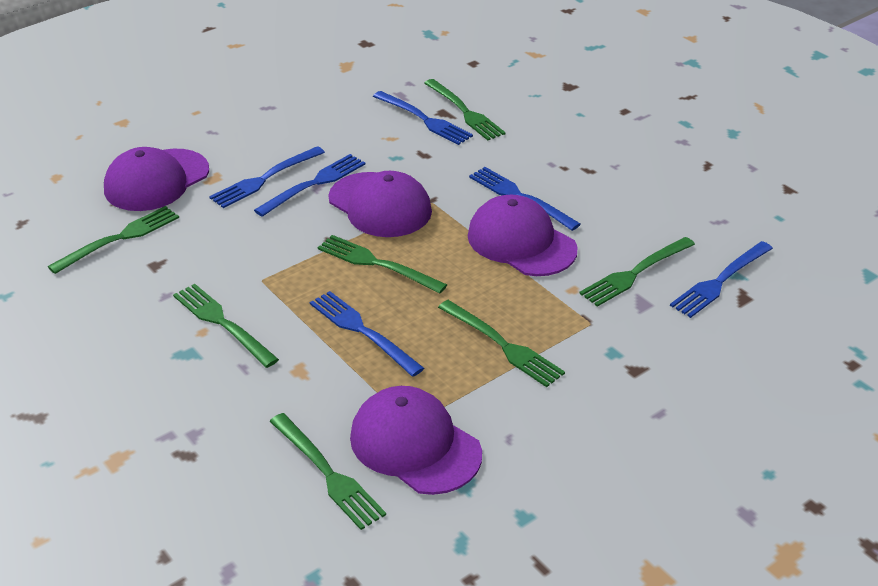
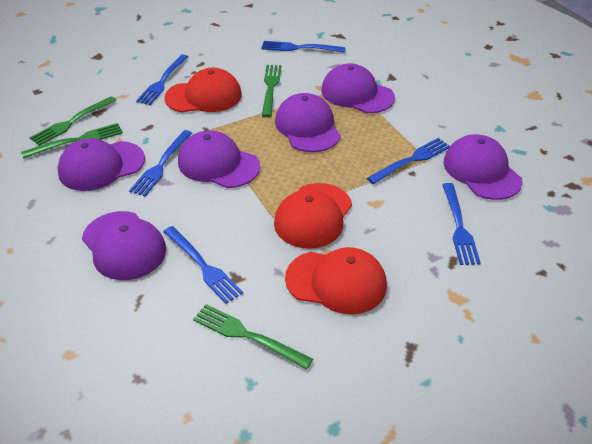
green fork: [47,206,179,274] [173,284,279,368] [269,413,386,530] [318,235,447,294] [424,79,506,140] [438,300,565,387] [579,237,695,307] = 7 -> [21,123,123,159] [29,96,117,146] [193,304,313,370] [262,65,282,117] = 4
purple cap: [104,147,209,211] [329,171,432,237] [350,386,482,495] [468,195,577,276] = 4 -> [57,138,145,191] [82,211,166,280] [178,130,260,188] [275,93,341,152] [321,63,395,113] [443,134,522,200] = 6
red cap: none = 0 -> [164,68,242,113] [274,183,352,249] [285,247,387,315] = 3

